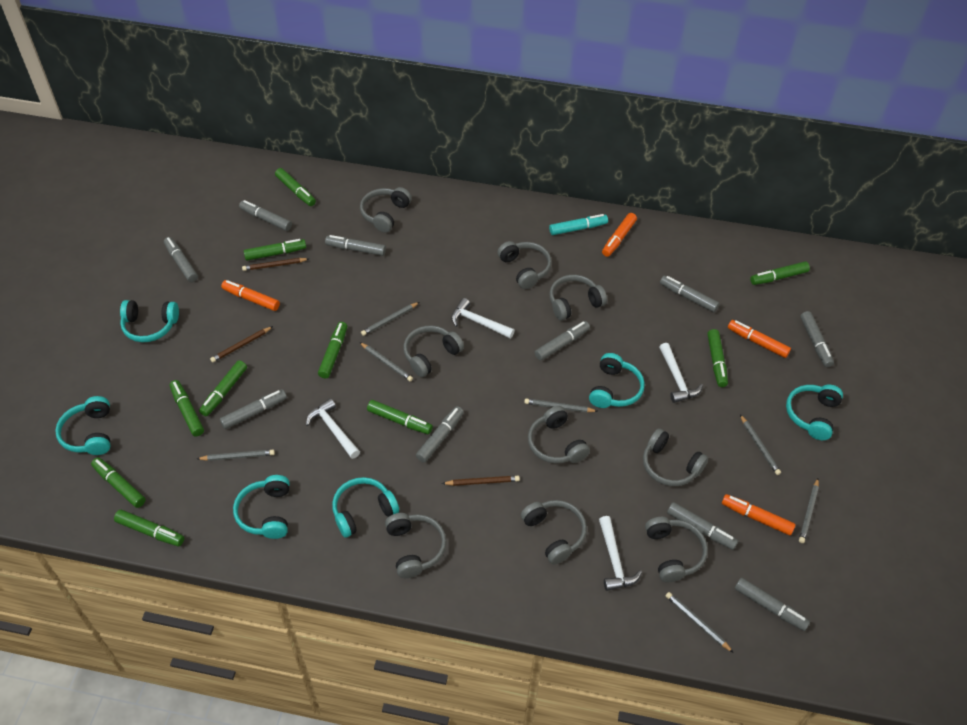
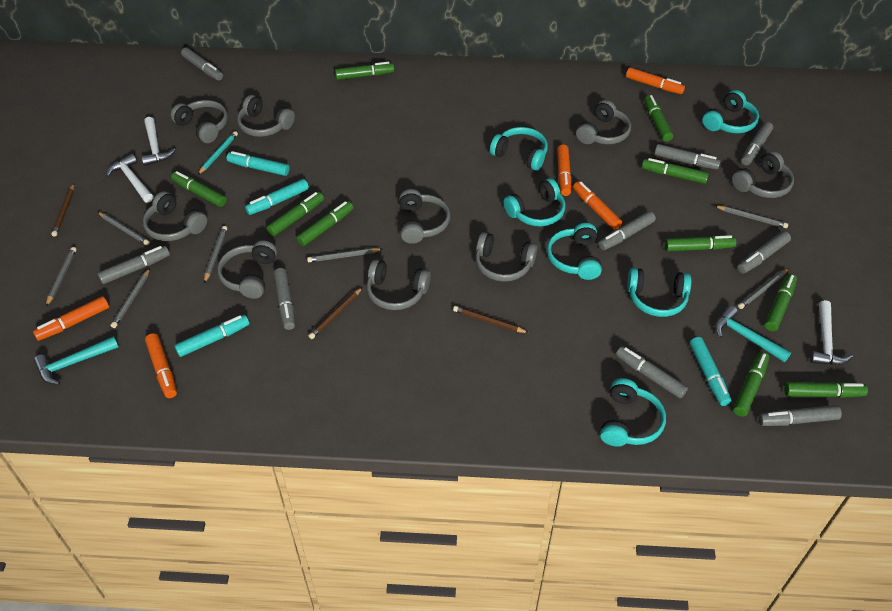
grey marker: [164,237,198,282] [220,389,287,429] [239,200,292,231] [325,235,386,256] [416,406,464,463] [535,321,590,361] [660,276,720,312] [667,502,738,550] [735,578,810,631] [800,311,834,367] = 10 -> [98,246,170,284] [181,47,223,81] [274,268,295,330] [598,211,656,250] [616,346,688,399] [654,144,721,170] [737,231,791,273] [741,122,773,165] [758,405,842,426] = 9
orange marker: [221,280,280,311] [602,213,637,257] [722,494,796,536] [728,320,791,358] = 4 -> [33,296,109,341] [145,333,177,398] [557,144,572,196] [573,181,622,230] [626,67,685,94] = 5
turquoise hammer: none = 0 -> [34,336,118,385] [715,306,791,362] = 2
turquoise marker: [549,214,608,235] = 1 -> [174,315,249,357] [227,151,290,176] [245,179,309,215] [690,337,731,406] = 4
turquoise pencil: none = 0 -> [198,131,238,175] = 1
white hammer: [306,398,360,459] [451,298,515,339] [599,516,642,591] [659,343,703,403] = 4 -> [106,154,154,203] [141,117,175,166] [810,300,853,365] = 3

